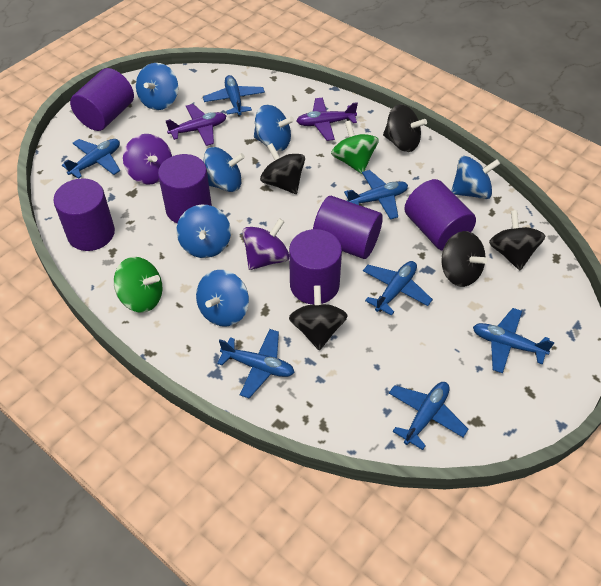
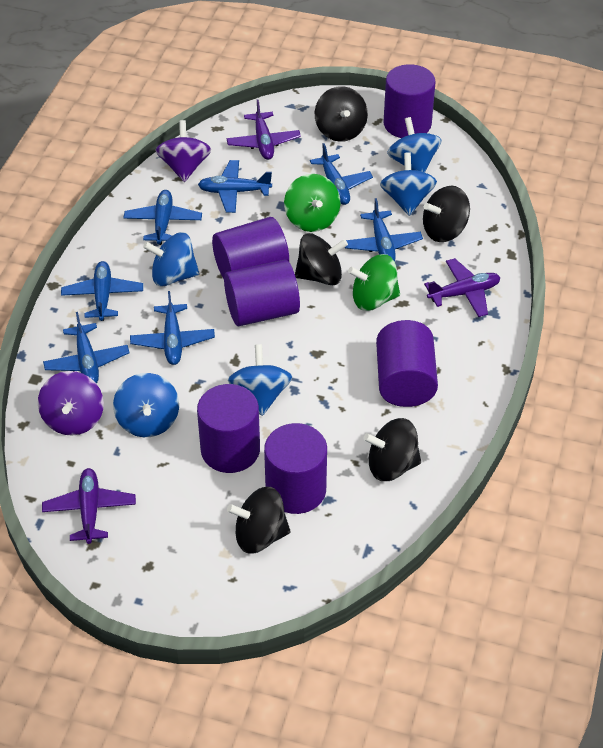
blue spinning top: [136,63,178,110] [176,205,231,258] [196,270,249,327] [204,147,245,192] [254,105,294,151] [451,156,500,199] = 6 -> [113,373,179,437] [143,232,199,287] [228,344,292,416] [380,152,437,216] [387,117,442,172] = 5
purple plane: [166,104,226,146] [297,98,358,141] = 2 -> [42,468,136,544] [226,99,301,160] [424,258,501,317] = 3

